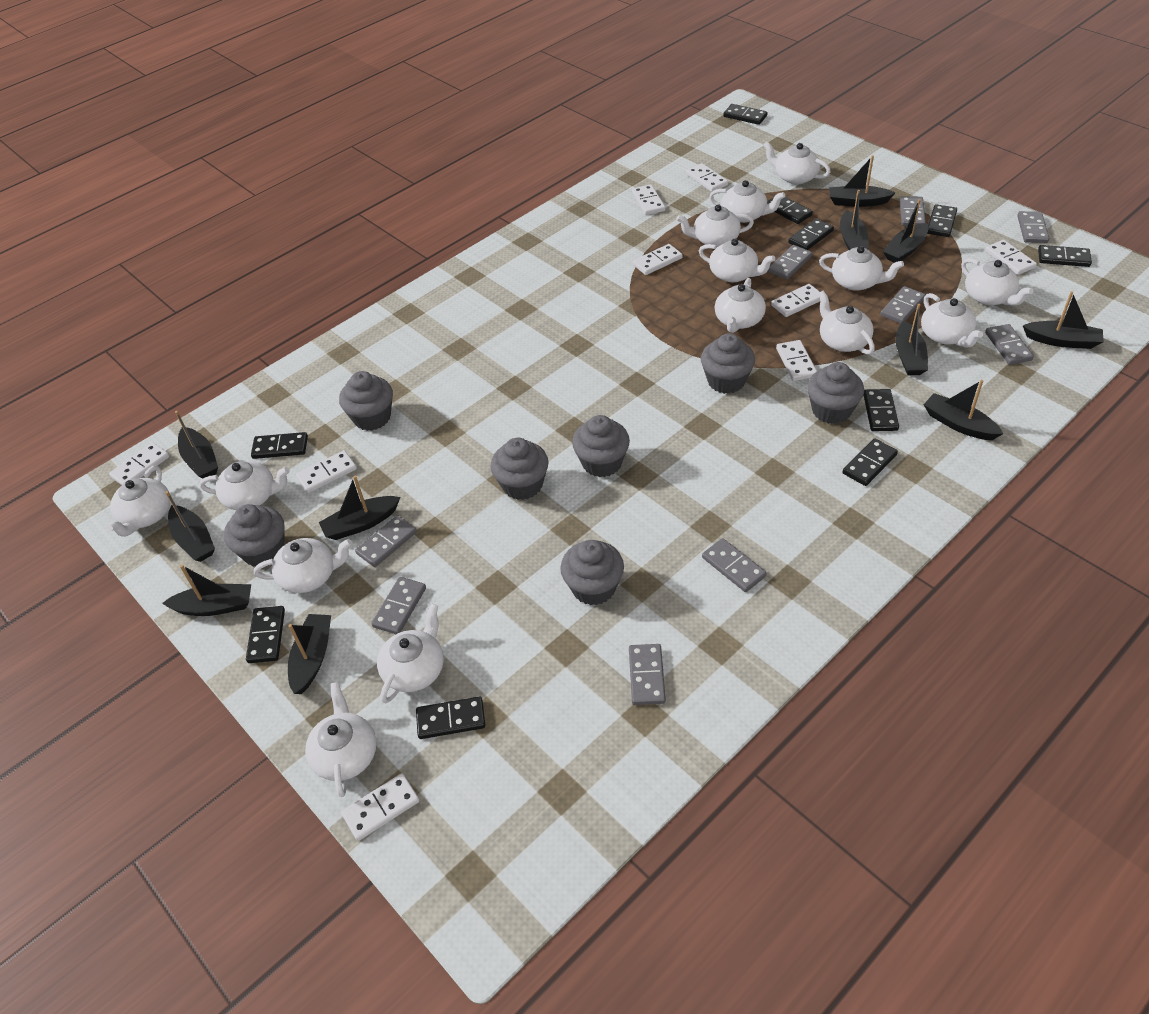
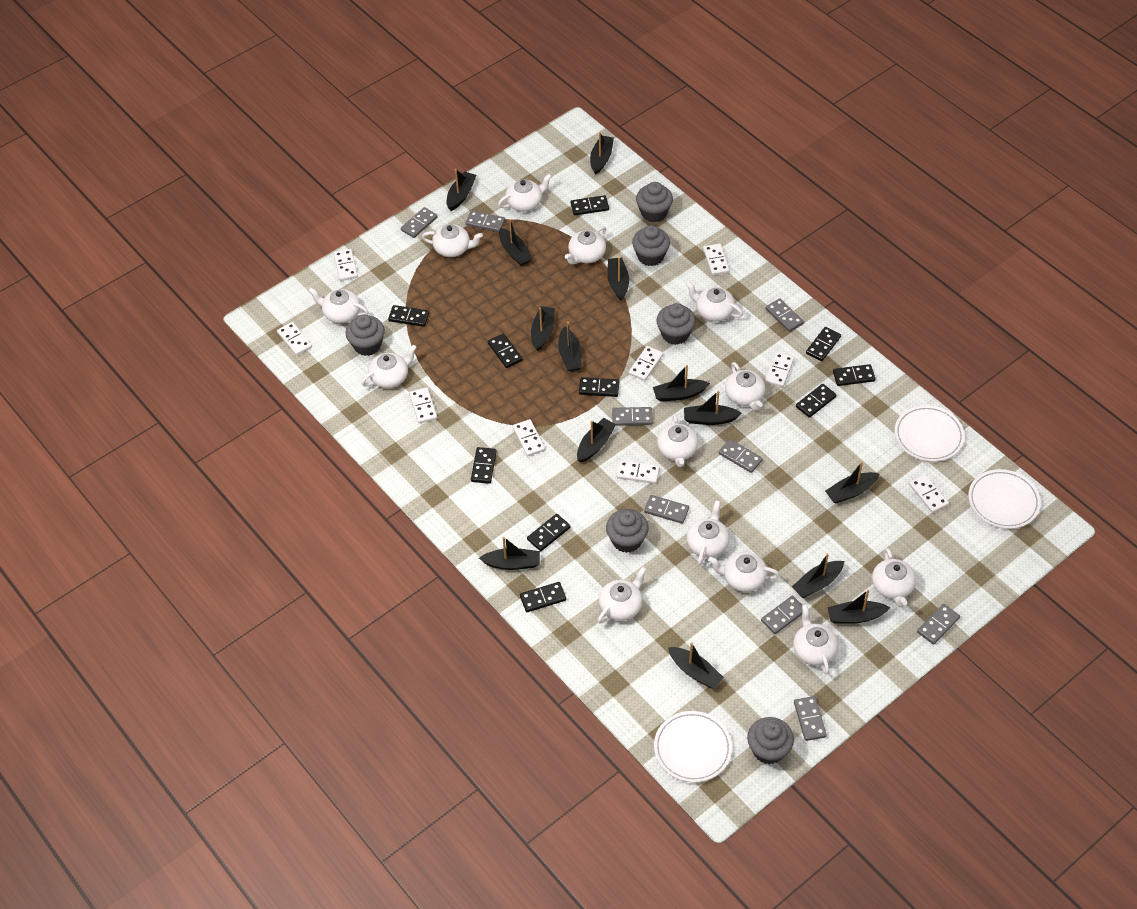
black boat: [162,565,251,616] [165,491,215,562] [175,411,218,479] [288,614,331,694] [319,476,400,540] [829,156,895,207] [840,190,869,250] [883,199,929,263] [895,304,928,375] [923,380,1003,440] [1023,291,1103,349] = 11 -> [446,169,477,211] [479,537,540,570] [499,219,533,266] [531,306,555,351] [558,322,582,372] [577,418,616,462] [590,132,614,175] [607,257,629,301] [653,365,710,402] [668,642,724,689] [684,391,742,425] [792,553,844,598] [825,461,879,504] [827,590,891,624] = 14
grey cupcake: [224,504,285,567] [339,371,393,431] [491,438,548,500] [560,540,624,605] [572,415,630,477] [701,333,755,394] [807,362,864,424] = 7 -> [345,314,385,356] [606,509,649,553] [632,225,670,266] [636,182,673,222] [656,303,696,345] [747,717,794,764] = 6
white plate: none = 0 -> [654,711,732,782] [895,405,965,462] [968,469,1041,529] = 3
white teapot: [107,465,170,537] [200,461,290,510] [254,538,352,593] [305,682,377,797] [377,603,444,704] [677,205,754,247] [699,239,775,282] [709,180,785,223] [715,278,766,333] [763,141,831,185] [818,291,875,355] [819,246,904,291] [921,293,983,348] [961,258,1033,306] = 14 -> [308,288,369,323] [361,344,417,388] [422,224,483,257] [498,174,552,212] [565,226,606,265] [598,567,646,623] [657,414,698,467] [686,281,743,321] [687,501,730,565] [708,552,780,592] [725,362,765,411] [793,605,838,675] [872,548,916,607] = 13

